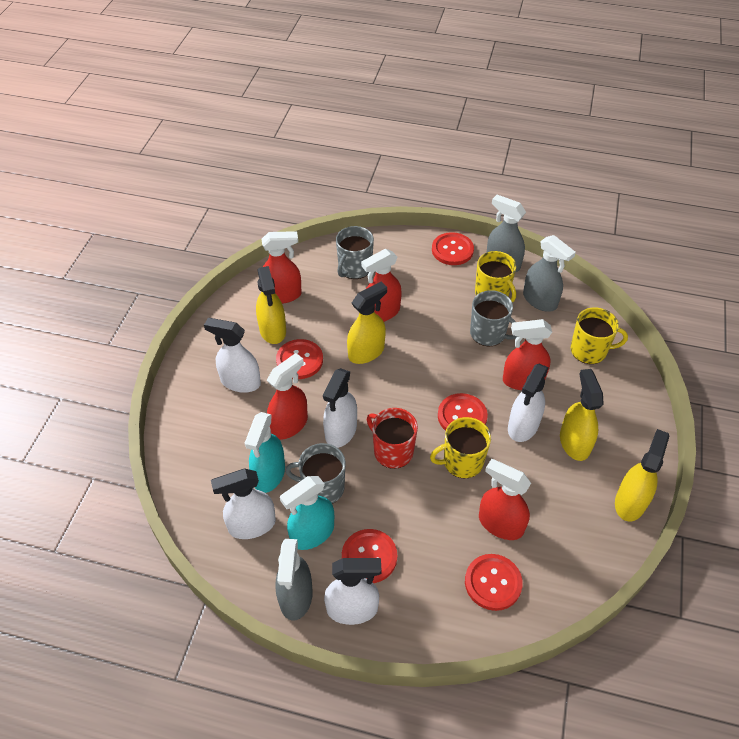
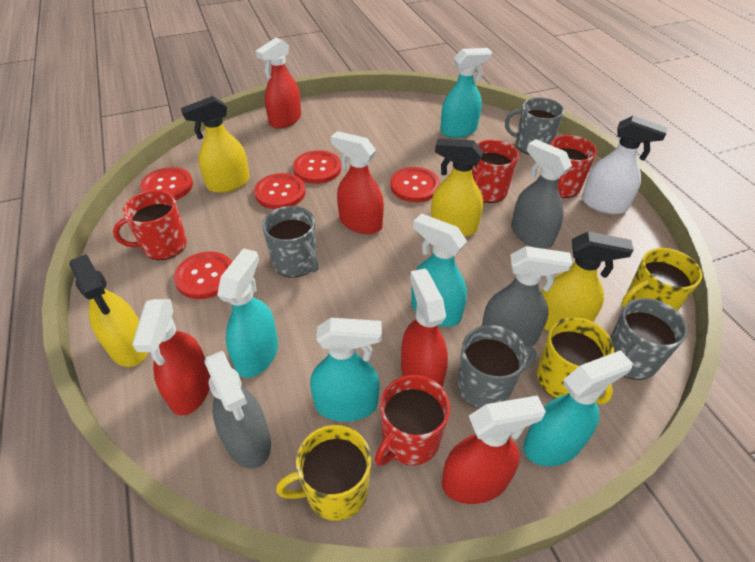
grey mug: [285,443,346,504] [336,226,374,279] [470,290,518,346] = 3 -> [262,206,319,278] [457,325,536,409] [505,98,564,155] [610,298,687,380] = 4
red mug: [367,408,418,469] = 1 -> [113,190,187,260] [375,375,450,466] [472,140,519,203] [551,135,597,198] = 4
turquoise spray bottle: [245,412,285,493] [280,476,334,550] = 2 -> [217,248,278,378] [310,318,382,422] [411,213,467,327] [440,48,492,138] [523,350,633,466] = 5
white spray bottle: [204,318,261,393] [211,468,276,539] [323,368,357,448] [324,558,382,625] [508,364,549,442] = 5 -> [582,116,668,214] = 1

